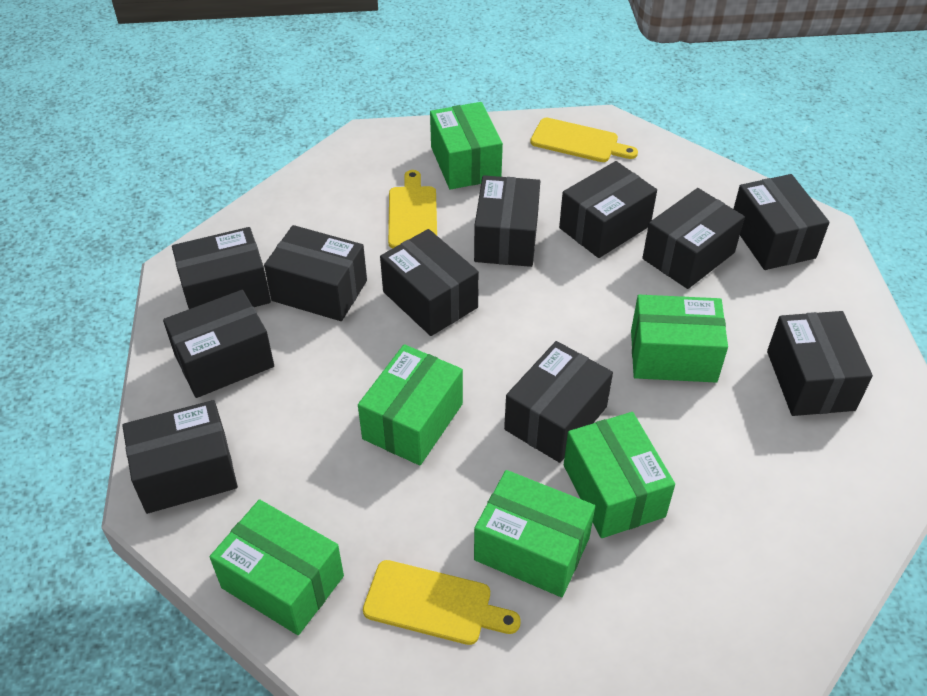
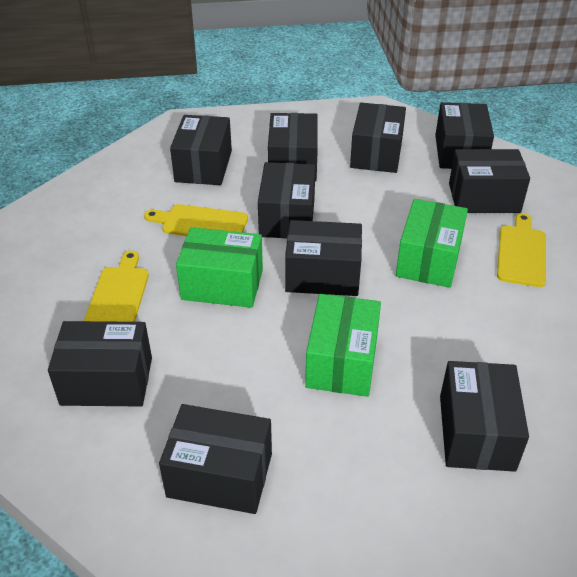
black box: [122,400,238,514] [163,290,274,398] [172,227,271,309] [264,225,367,321] [380,229,479,336] [474,175,540,267] [504,341,613,463] [559,161,657,258] [642,188,745,289] [733,174,830,270] [767,311,873,416] = 11 -> [48,321,152,407] [159,404,272,514] [170,115,232,185] [258,162,315,239] [268,113,318,181] [285,220,362,296] [350,103,406,173] [435,102,494,169] [440,361,529,472] [449,149,530,213] = 10
green box: [210,499,344,635] [358,344,463,465] [430,102,503,190] [474,470,595,597] [564,412,675,538] [631,295,728,382] = 6 -> [176,227,263,308] [305,294,381,397] [396,199,468,288] = 3

